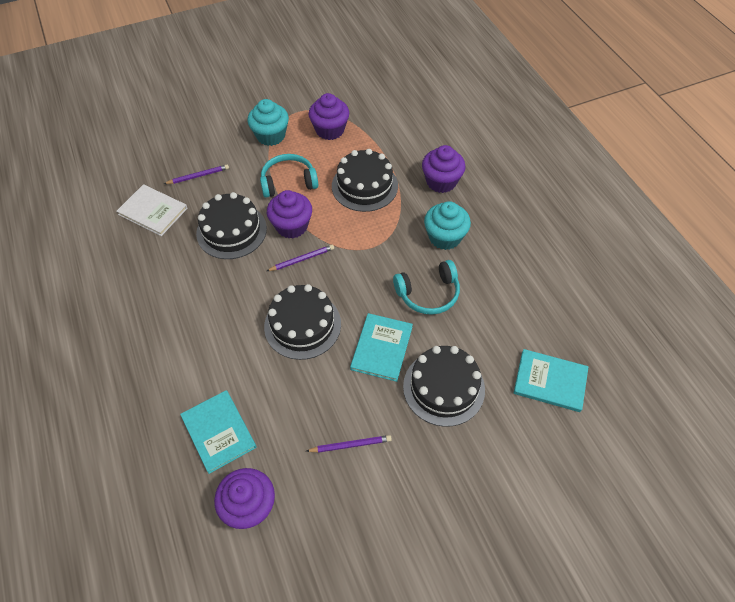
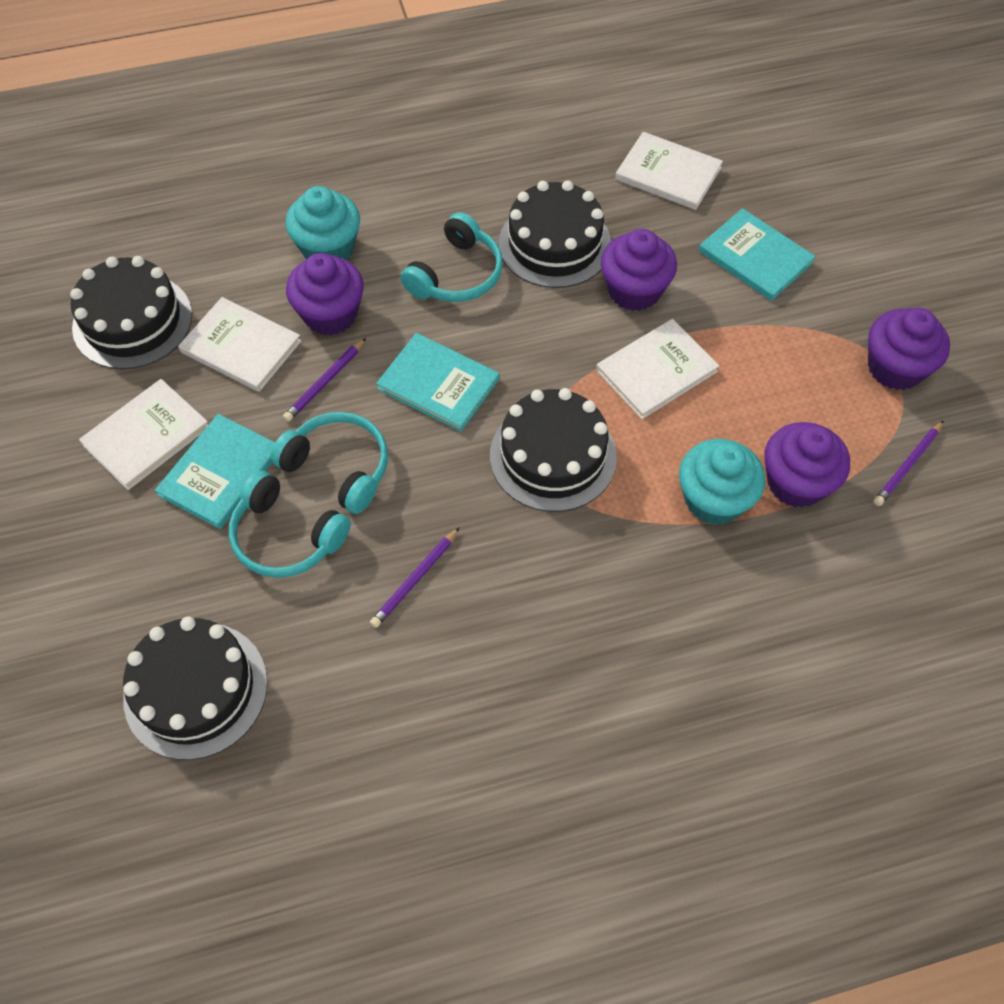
turquoise headphones: [260,154,318,198] [393,260,460,315] = 2 -> [229,471,351,578] [271,412,388,514] [401,212,503,302] = 3
white book: [116,184,188,236] = 1 -> [79,379,208,490] [178,297,301,392] [596,319,719,419] [615,132,723,210] = 4

